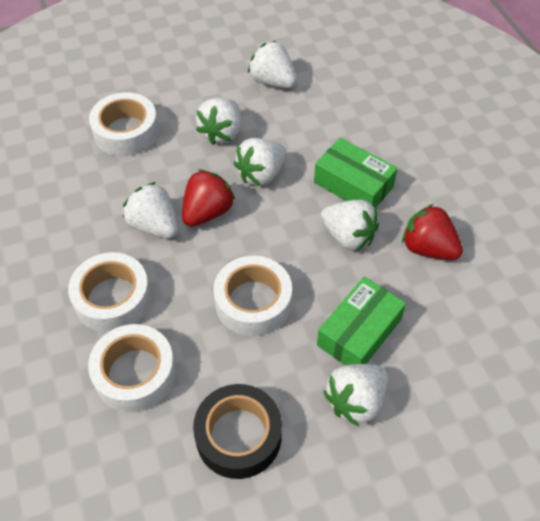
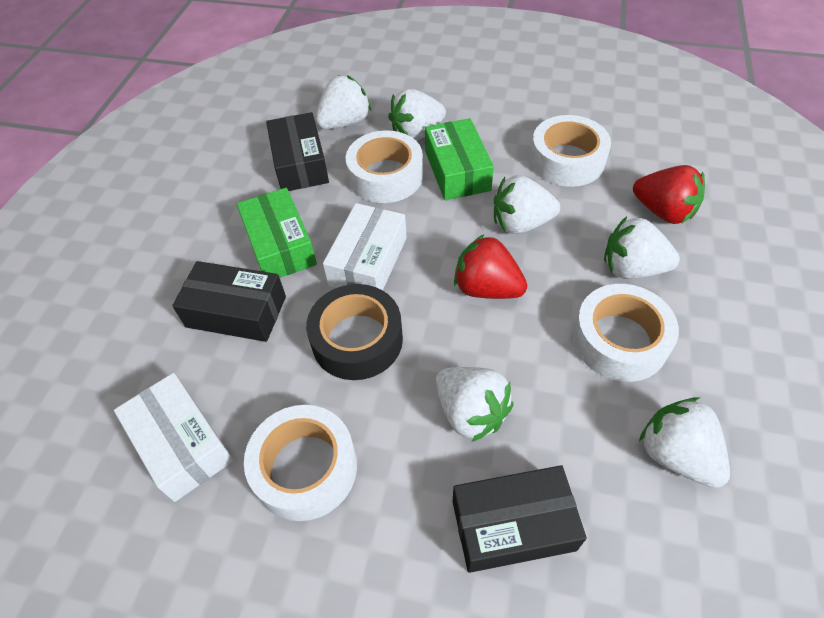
black box: none = 0 -> [172,261,286,342] [266,112,329,191] [453,465,587,573] = 3
white box: none = 0 -> [114,373,234,502] [323,203,407,290] = 2

